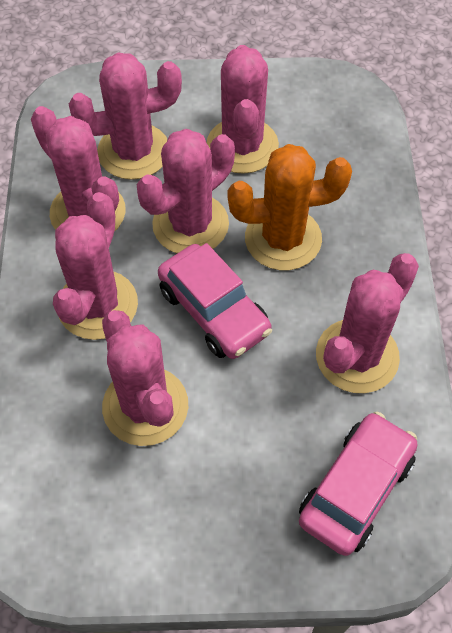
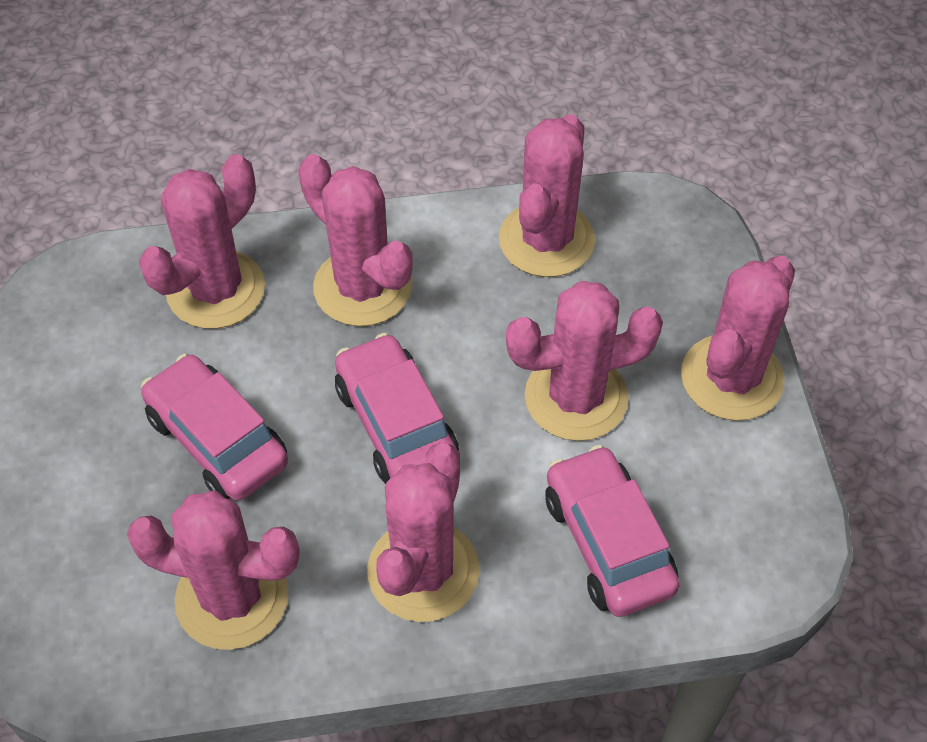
orange cactus: [228,144,352,270] = 1 -> none = 0
pink car: [158,243,272,359] [299,412,418,556] = 2 -> [141,354,288,501] [335,333,459,484] [545,445,679,617] = 3

